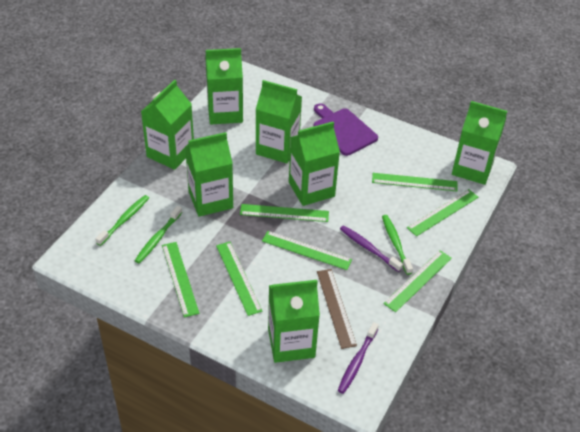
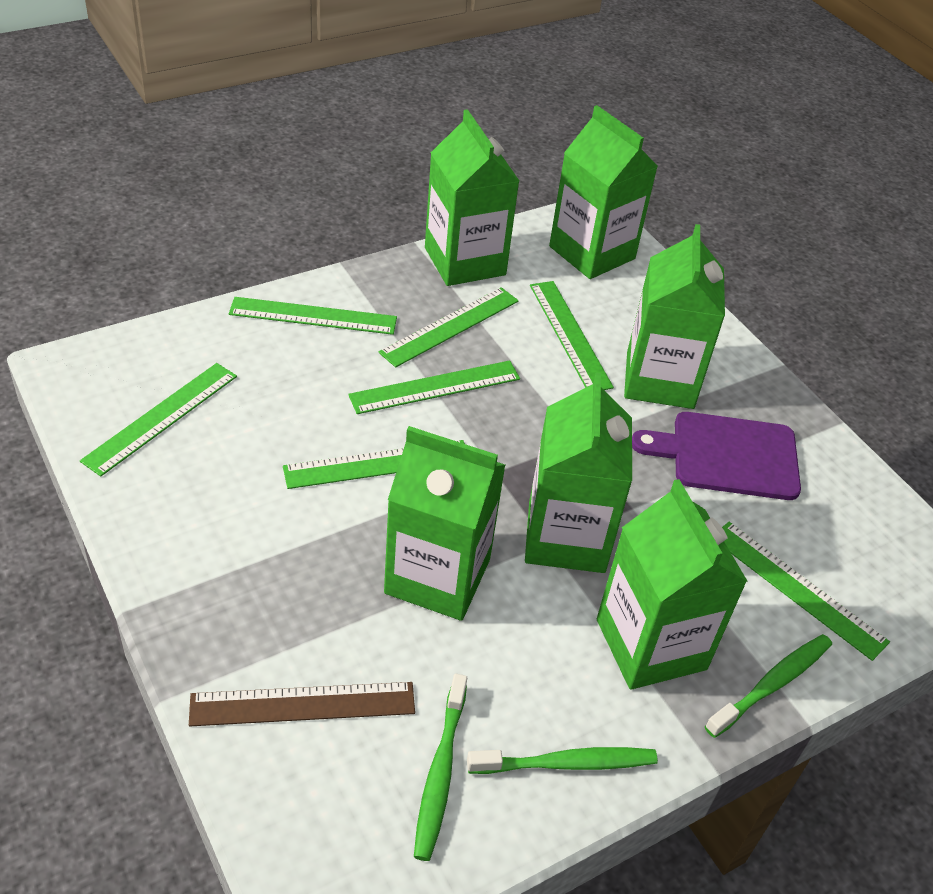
green carton: [141,80,194,170] [185,132,233,217] [206,48,243,124] [256,80,302,163] [268,280,320,363] [289,122,340,206] [452,101,507,185] = 7 -> [384,426,506,621] [425,109,519,286] [525,373,632,573] [549,105,658,279] [597,479,748,690] [624,224,725,409] = 6
purple toothbrush: [338,322,379,394] [340,225,403,272] = 2 -> none = 0

